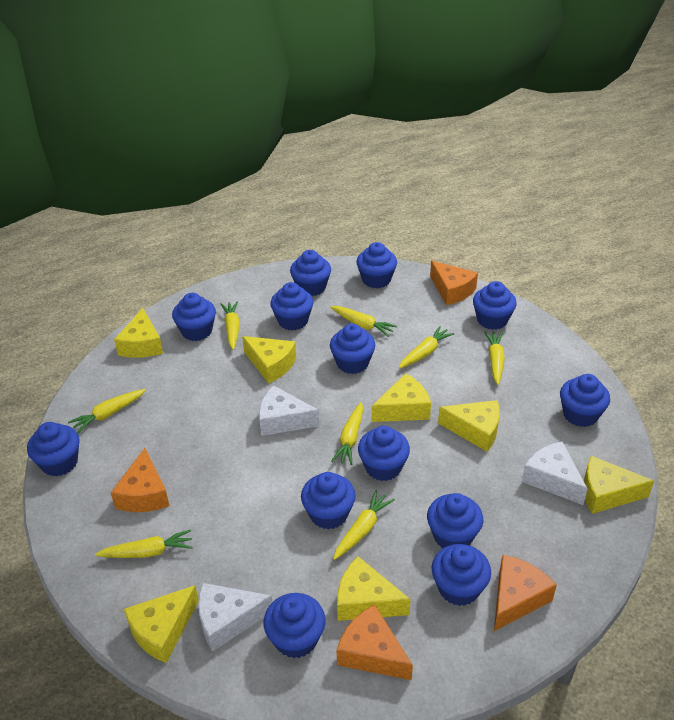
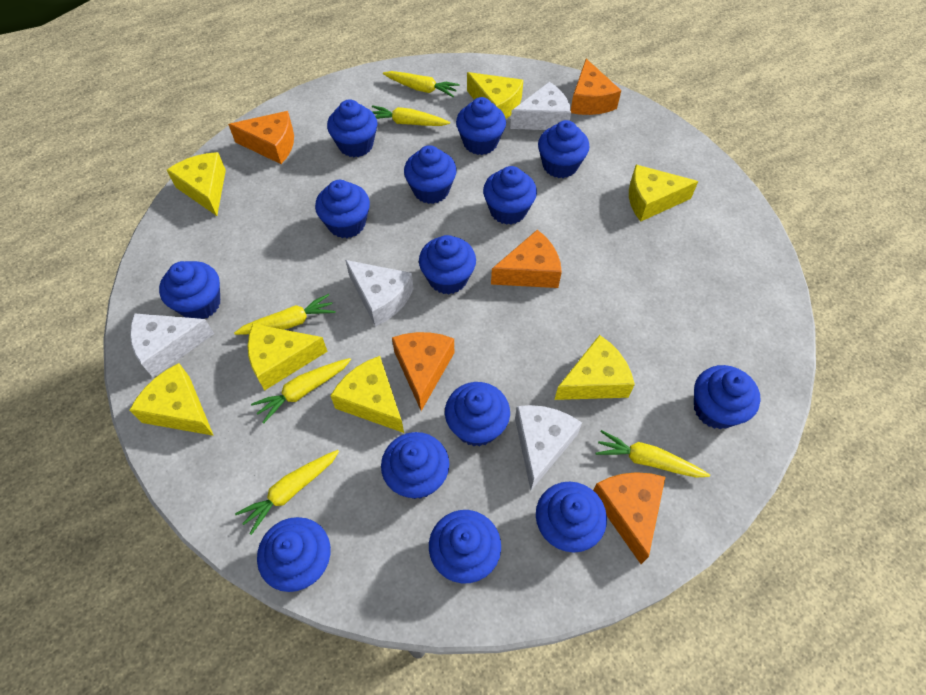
blue cupcake: [27,422,80,477] [172,293,216,341] [264,593,326,658] [270,282,314,330] [290,250,331,296] [301,472,356,530] [330,324,375,374] [356,242,397,288] [358,426,410,481] [427,493,483,548] [431,544,491,606] [473,281,517,330] [560,374,610,427] = 13 -> [159,261,220,319] [257,517,331,592] [315,180,370,238] [327,99,377,157] [381,432,449,499] [404,145,456,204] [419,235,476,294] [429,510,501,583] [445,382,510,446] [456,97,506,155] [483,166,537,225] [536,482,607,552] [538,120,589,178] [694,365,761,429] = 14
orange cheese: [111,448,169,512] [336,604,413,680] [430,261,478,305] [494,555,557,631] = 4 -> [228,111,294,164] [392,332,454,411] [491,230,562,288] [571,59,621,115] [593,472,665,564] = 5
white cheese: [198,583,272,652] [259,385,319,436] [522,441,588,505] = 3 -> [130,313,214,377] [345,260,414,327] [510,82,571,130] [515,405,582,490] = 4
yellow carrot: [68,389,146,434] [95,529,193,558] [220,301,240,350] [330,306,397,337] [331,402,363,465] [333,490,395,560] [399,326,454,368] [484,332,505,385] = 8 -> [234,294,336,335] [235,450,339,535] [251,358,351,424] [372,105,450,126] [383,71,460,97] [596,430,710,478] = 6

